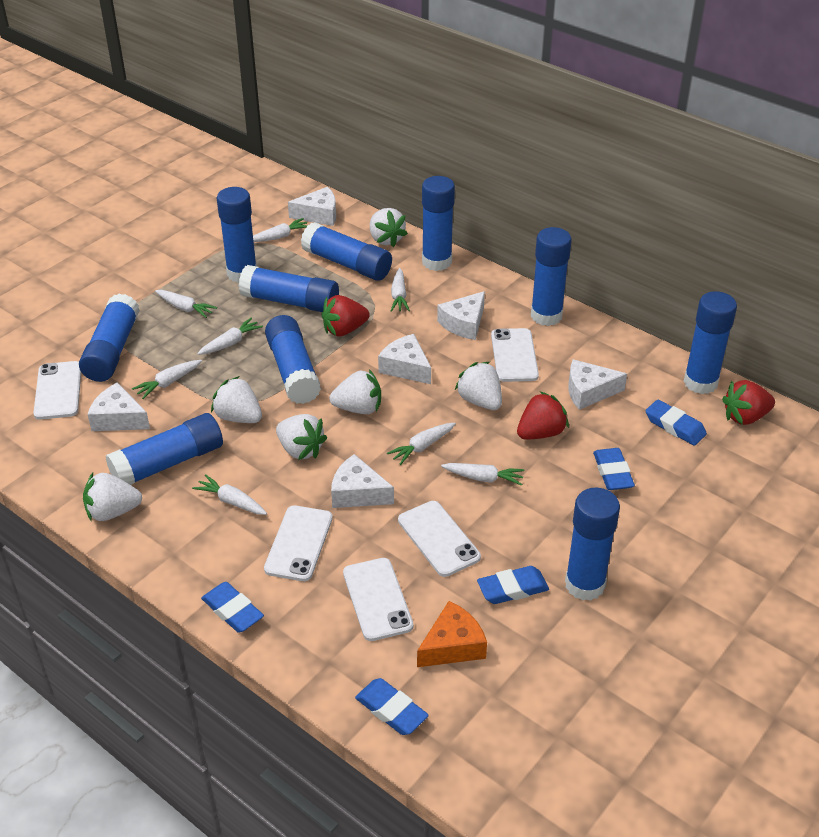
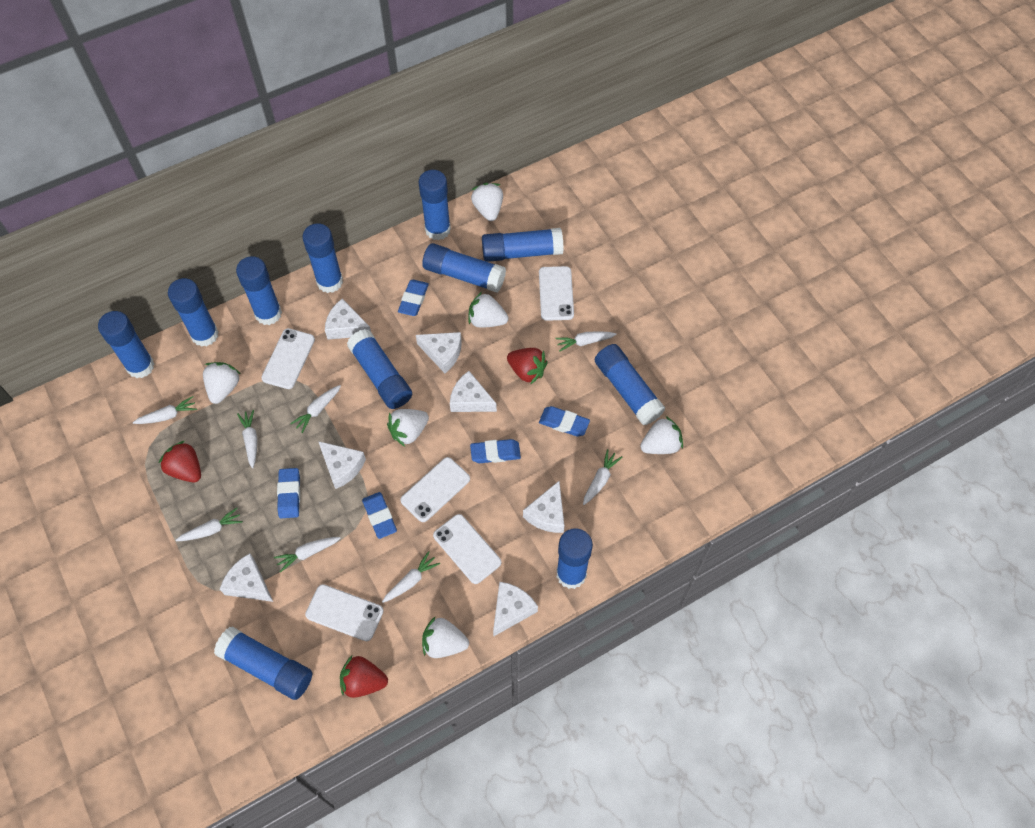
blue glue stick: [79,293,140,382] [106,413,223,485] [217,187,257,283] [239,265,339,312] [265,315,321,404] [301,222,392,281] [422,176,455,271] [531,227,572,326] [565,488,620,601] [683,291,737,394] = 10 -> [98,311,155,378] [168,278,218,347] [214,627,312,700] [236,256,282,325] [302,223,343,293] [347,329,412,409] [418,170,451,240] [422,243,506,293] [482,228,564,262] [557,528,593,589] [595,344,665,425] = 11
orange cheese: [417,601,487,667] = 1 -> none = 0
white cheese: [87,382,150,431] [288,187,336,226] [331,454,394,508] [378,334,431,384] [437,291,485,340] [568,359,627,410] = 6 -> [220,553,273,602] [318,441,366,489] [325,299,371,340] [416,332,462,373] [450,371,497,412] [493,582,538,636] [523,481,564,533] = 7

